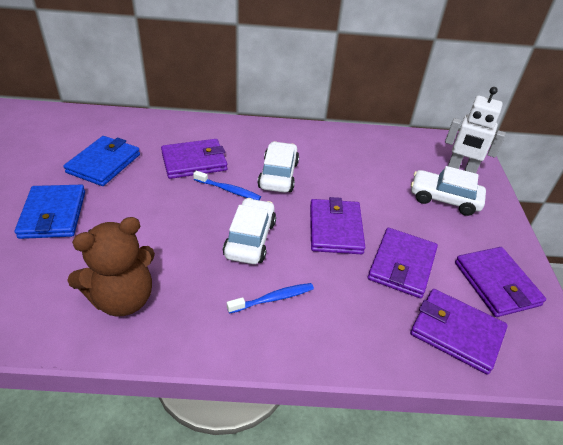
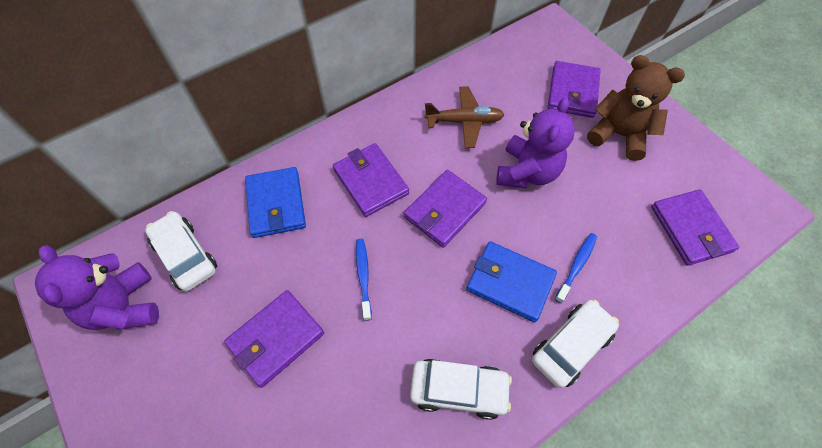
brown plane: none = 0 -> [424,87,504,148] = 1
purple teddy bear: none = 0 -> [35,245,159,330] [496,97,575,188] = 2
white robot: [445,87,506,173] = 1 -> none = 0

